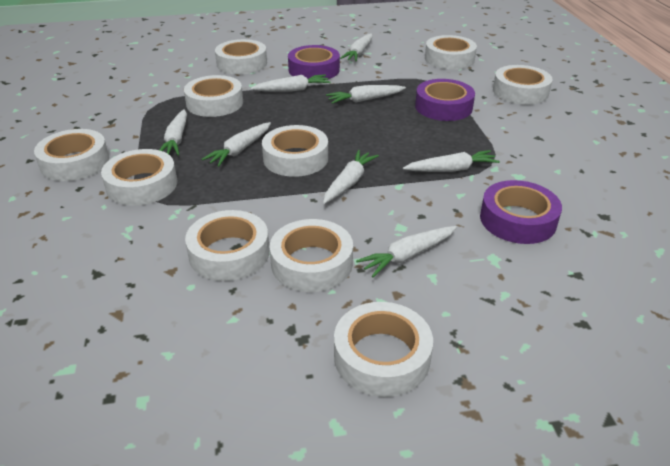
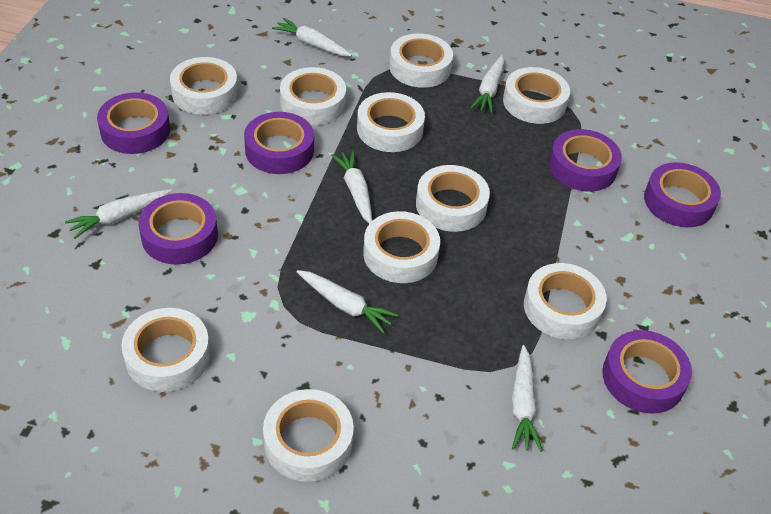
purple tape: [288,45,340,79] [415,79,475,121] [480,180,562,244] = 3 -> [97,92,170,154] [139,193,218,265] [244,112,314,174] [549,129,622,192] [602,330,692,414] [644,162,721,228] = 6
white carrot: [160,109,187,156] [202,122,271,167] [251,75,331,92] [323,150,379,204] [326,85,406,104] [340,33,372,61] [356,226,457,277] [403,150,500,172] = 8 -> [65,189,172,239] [272,18,352,56] [296,270,398,334] [331,150,372,224] [470,55,504,113] [512,345,543,452] = 6

